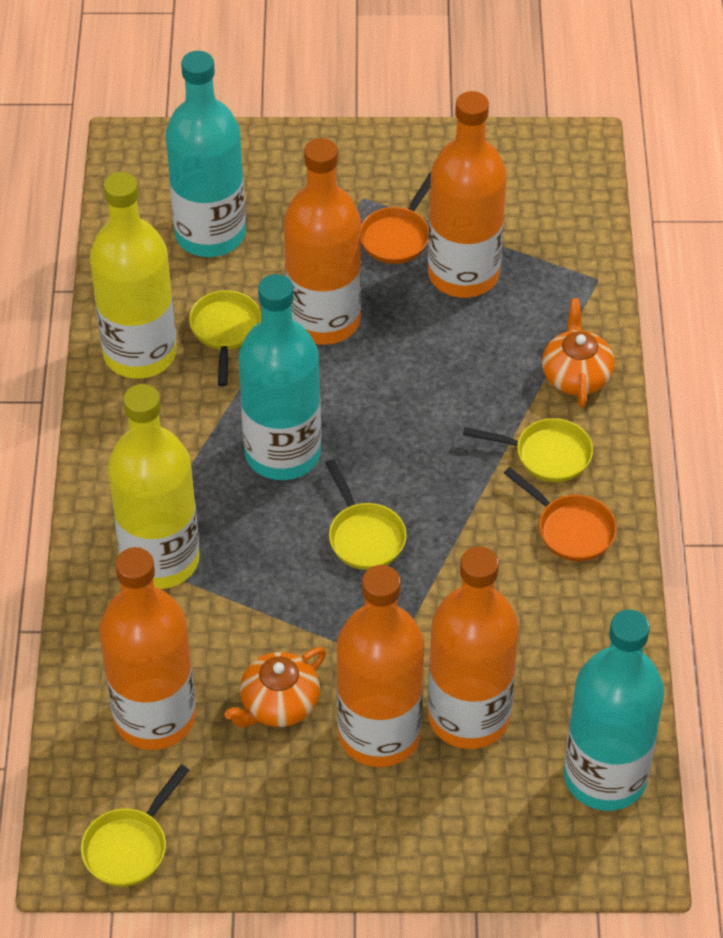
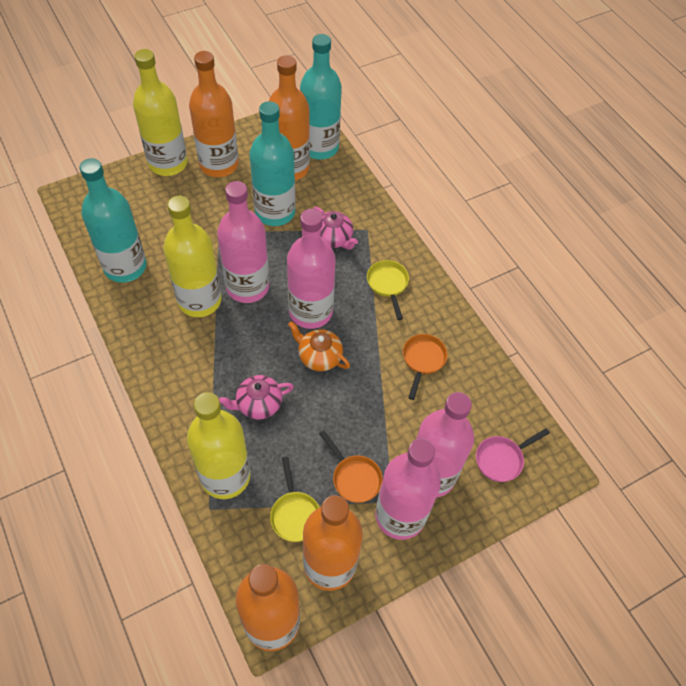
orange bottle: [100,547,196,750] [284,138,361,345] [337,565,424,767] [428,91,506,298] [428,546,519,749] = 5 -> [189,51,238,177] [236,564,300,651] [269,55,310,180] [303,495,363,591] = 4
orange teapot: [224,647,326,727] [542,298,615,408] = 2 -> [288,321,350,371] = 1
pink bottle: none = 0 -> [217,181,269,303] [287,209,336,329] [375,438,441,540] [416,392,474,498] = 4
pink pan: none = 0 -> [476,428,550,482] = 1
pink teapot: none = 0 -> [219,375,294,419] [313,207,358,249] = 2
yellow bottle: [90,172,177,379] [108,384,200,589] = 2 -> [133,49,188,176] [163,196,222,317] [187,392,251,499] = 3
yellow pan: [81,765,189,887] [189,290,262,387] [325,459,406,570] [463,418,593,482] = 4 -> [270,457,320,542] [367,260,409,320] = 2

